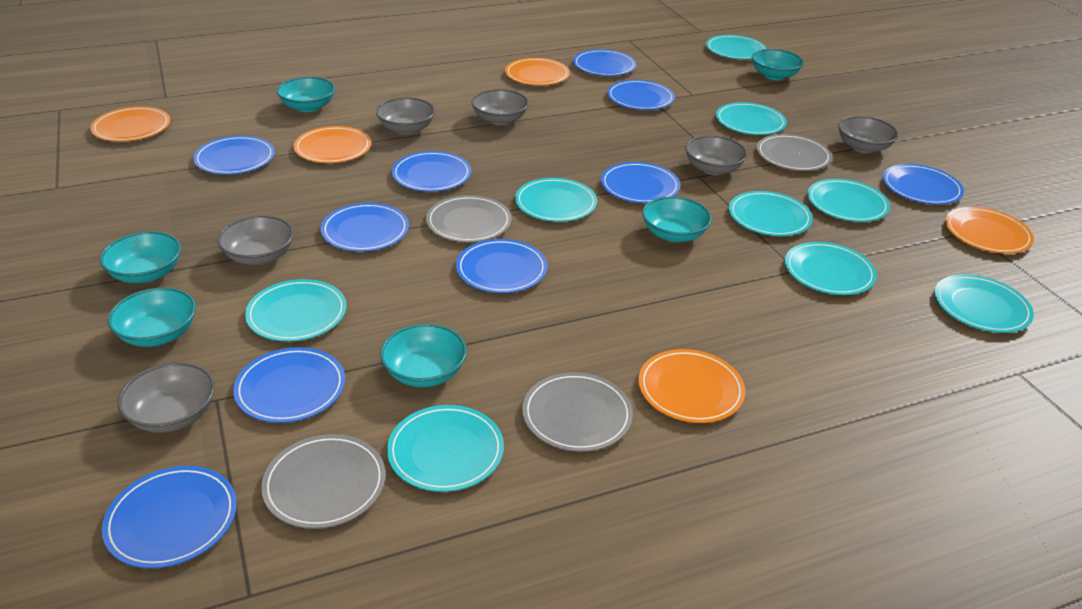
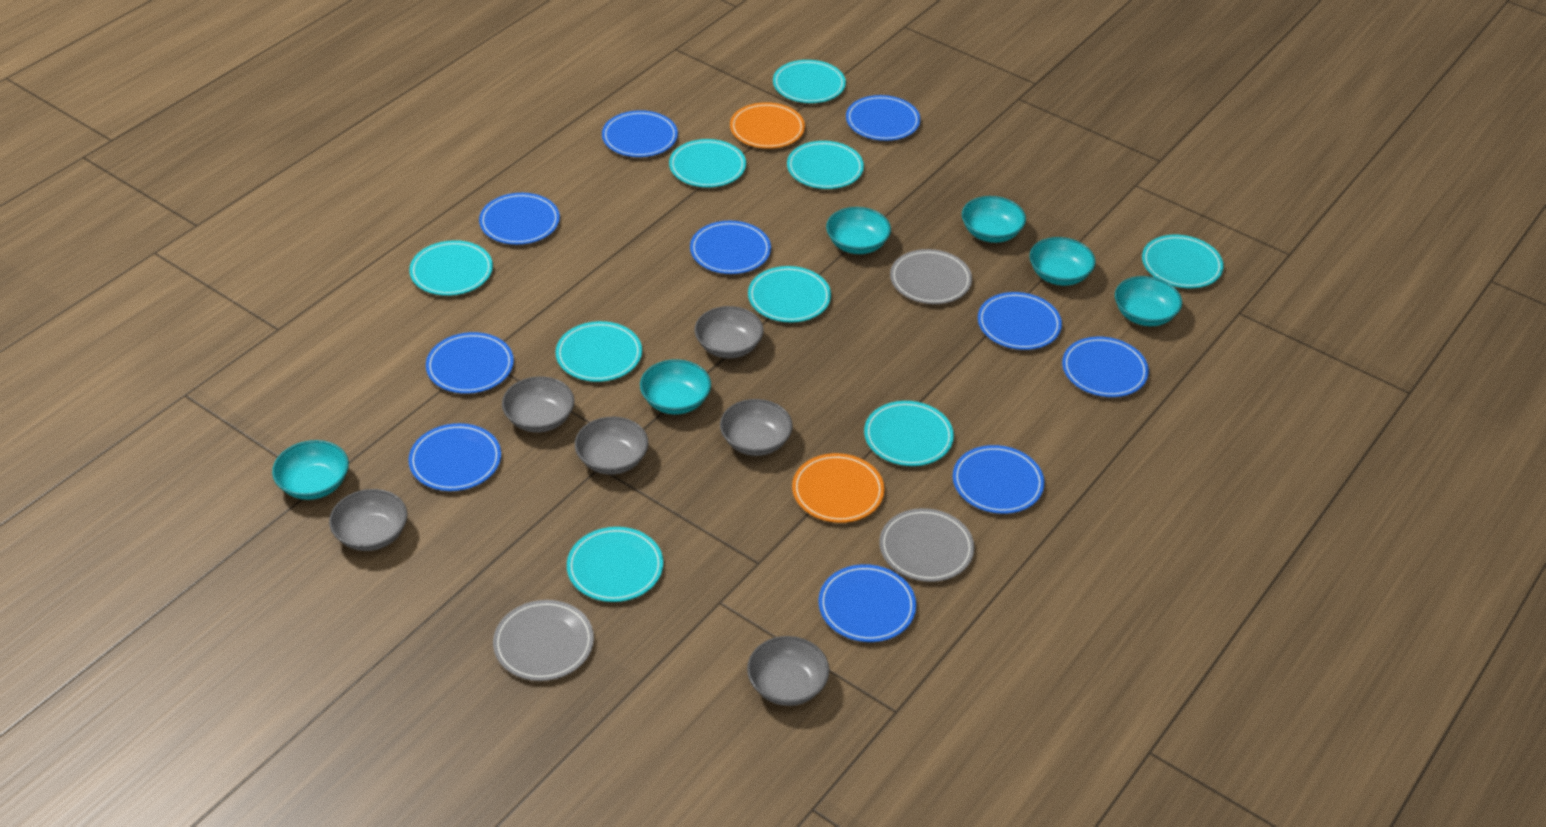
grey plate: [261,434,386,529] [426,195,512,242] [522,372,633,452] [756,134,832,171] = 4 -> [493,600,594,681] [879,508,974,582] [890,249,972,304] = 3
orange plate: [90,106,170,142] [294,126,371,163] [505,58,570,86] [638,349,745,423] [945,207,1034,254] = 5 -> [730,102,805,149] [792,453,884,523] = 2

